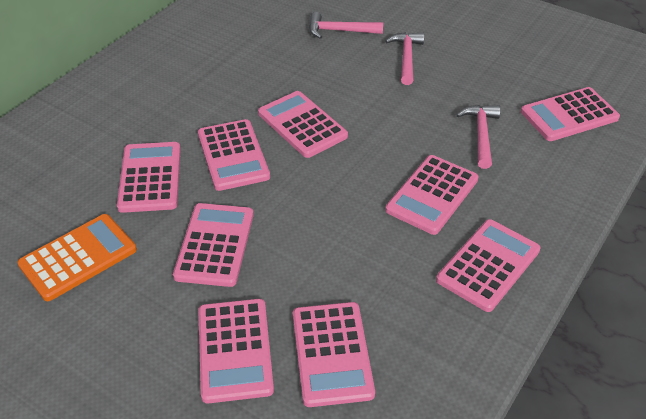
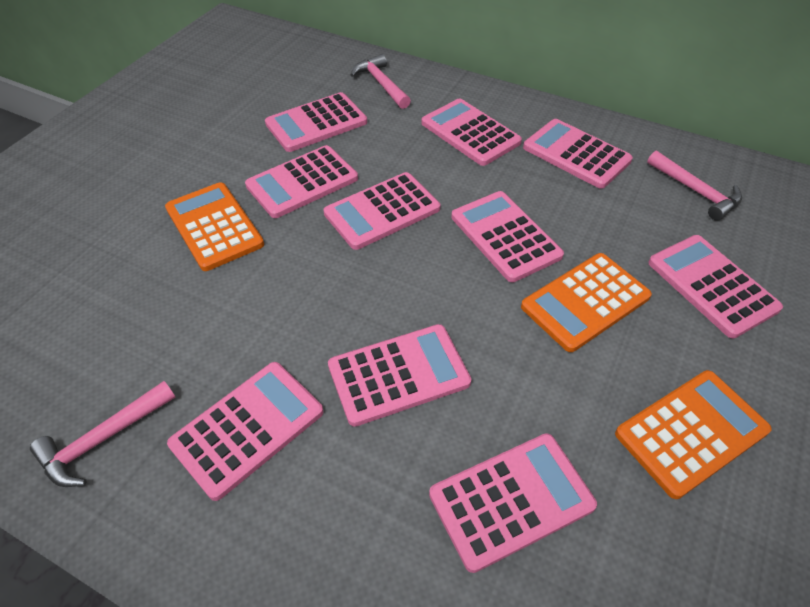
orange calculator: [17,214,137,301] = 1 -> [165,182,264,271] [521,253,652,352] [615,370,772,499] = 3
pink calculator: [117,142,181,213] [173,203,254,287] [198,119,270,191] [198,299,274,403] [258,91,348,158] [293,302,375,407] [385,155,479,235] [436,219,541,312] [521,87,620,141] = 9 -> [167,362,323,501] [245,145,358,218] [265,92,367,152] [324,172,440,250] [328,324,471,427] [422,98,522,166] [429,433,597,573] [451,191,564,282] [523,119,633,189] [648,235,783,338] = 10

